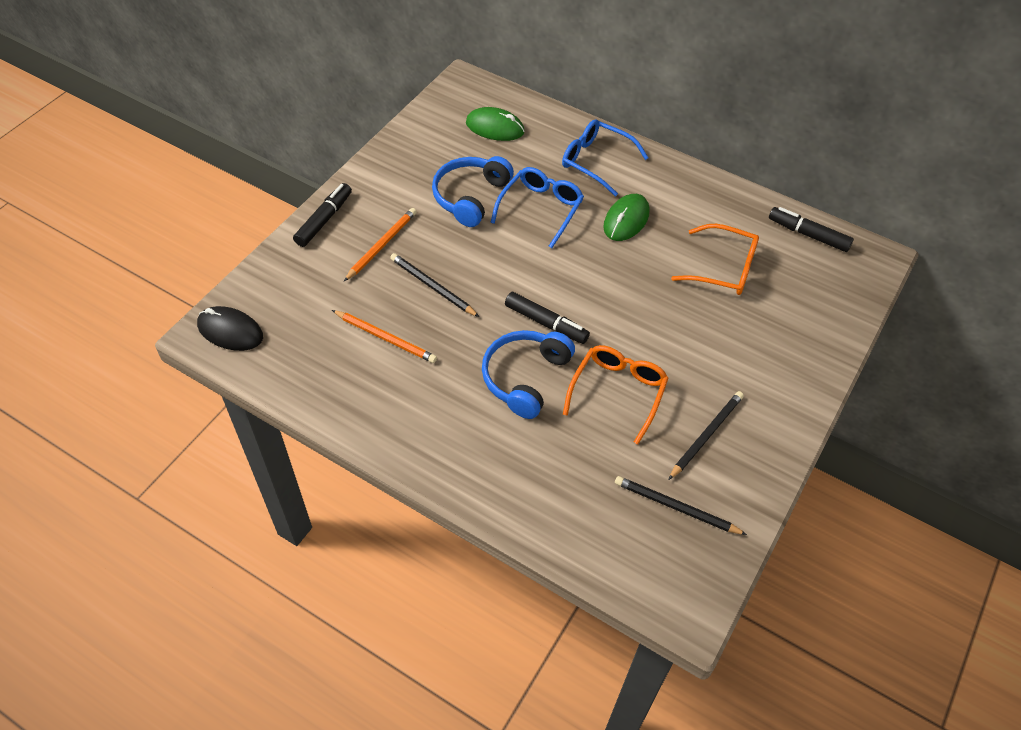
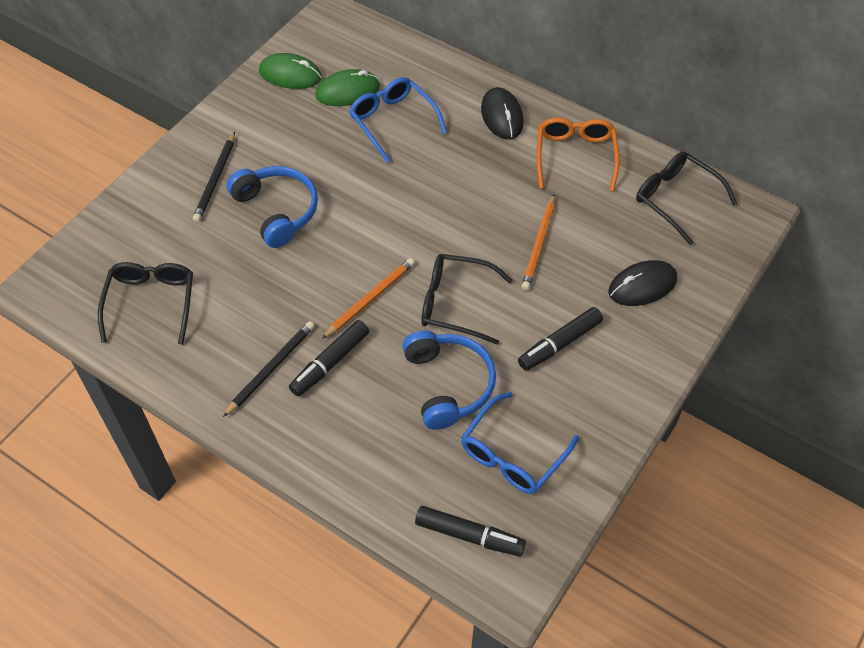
black glasses: none = 0 -> [98,262,193,345] [421,254,513,345] [636,152,737,245] = 3
black mouse: [197,306,263,351] = 1 -> [481,87,524,140] [608,260,677,306] = 2
black pencil: [390,253,479,317] [615,476,747,535] [668,391,744,480] = 3 -> [193,132,235,222] [223,321,314,417] = 2
orange glasses: [563,345,669,444] [671,224,759,295] = 2 -> [536,118,620,191] = 1

